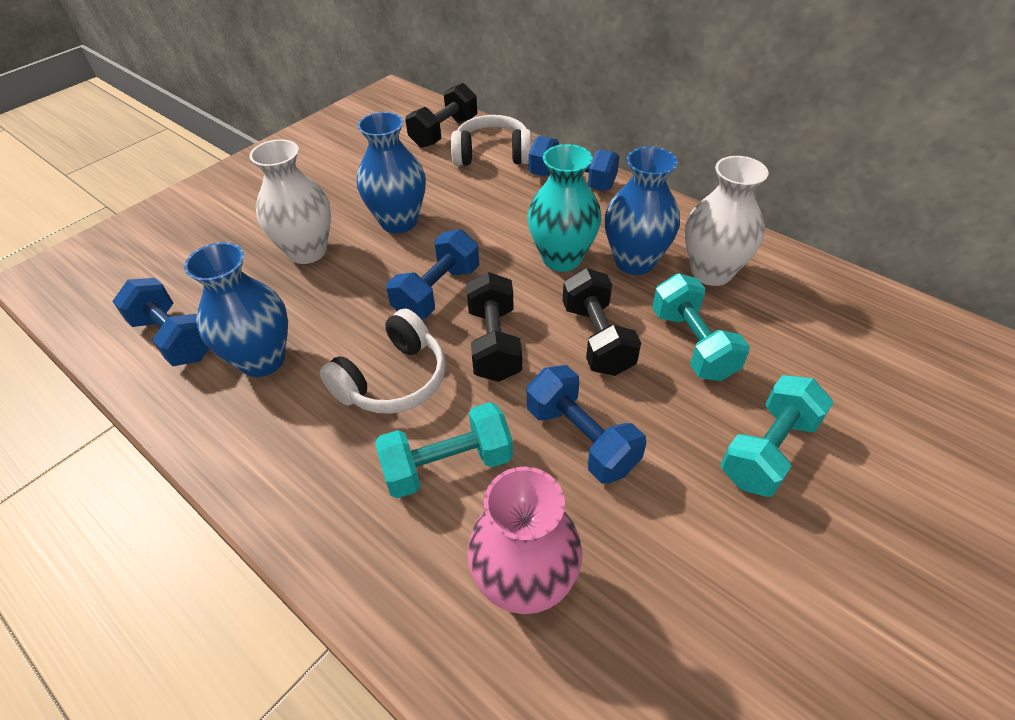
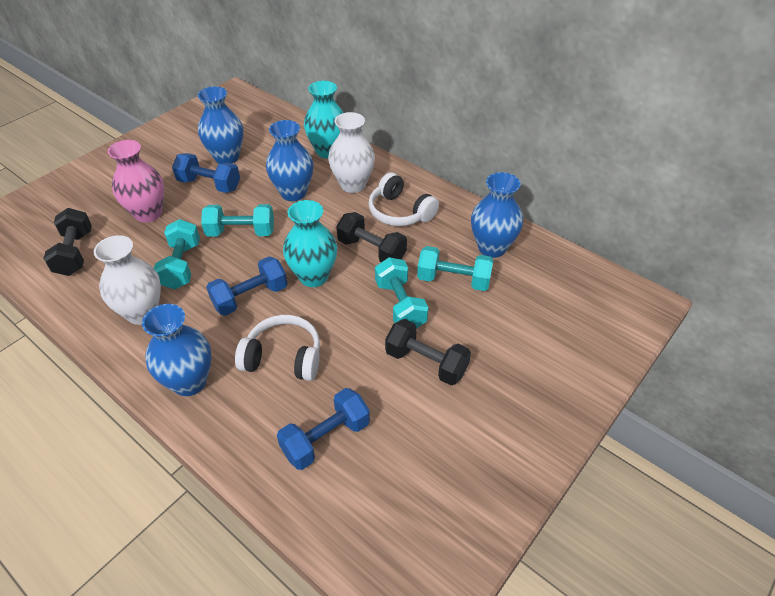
blue dumbbell: [112,278,209,366] [386,229,479,319] [527,365,646,484] [529,136,620,191] = 4 -> [172,153,240,193] [206,256,288,316] [277,388,370,470] = 3
blue vase: [184,242,288,377] [357,112,426,233] [604,147,680,275] = 3 -> [142,304,212,396] [198,86,243,164] [266,120,313,201] [471,172,523,258] = 4
turquoise dumbbell: [375,402,513,498] [652,274,750,381] [721,375,834,497] = 3 -> [154,219,200,289] [201,204,274,237] [375,257,428,328] [417,246,494,291] = 4
turquoise vase: [527,144,602,272] = 1 -> [283,200,337,287] [304,81,344,158] = 2

